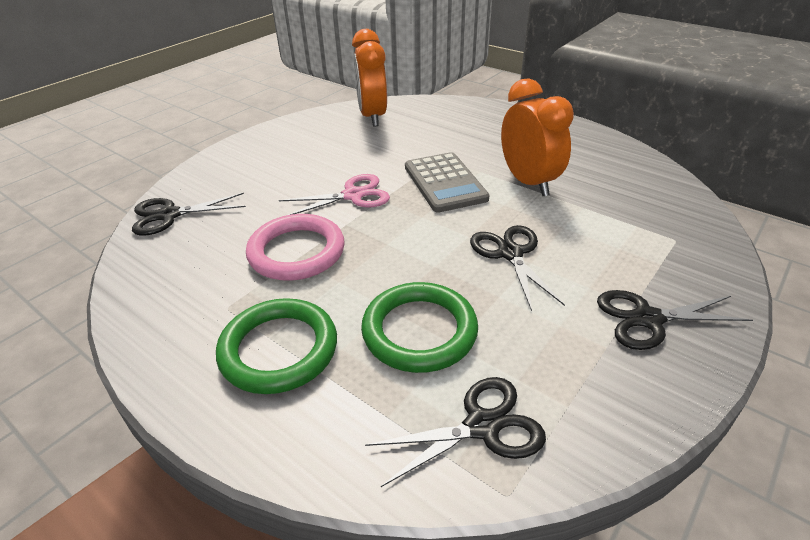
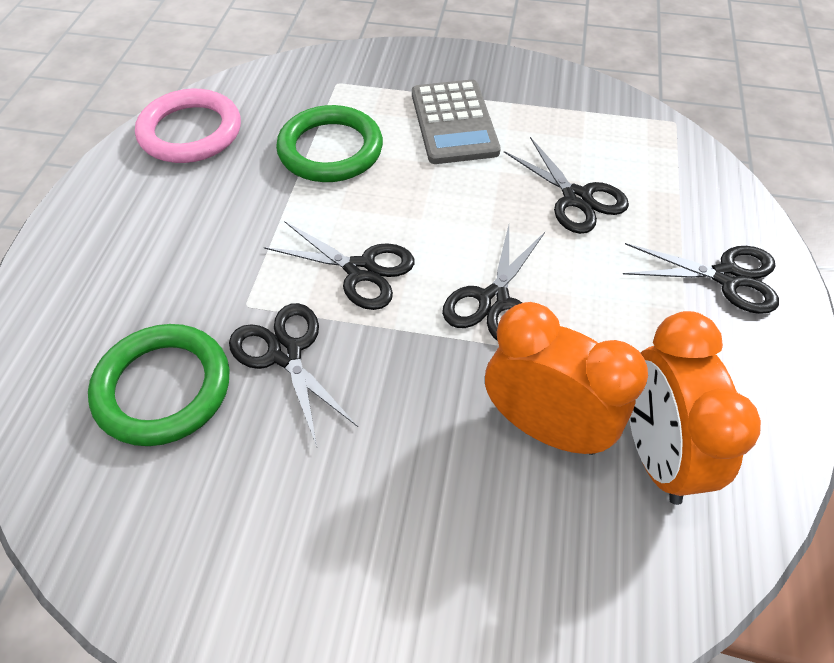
black scissors: [132,193,246,236] [365,377,546,487] [470,225,565,311] [597,290,753,350] = 4 -> [229,303,358,446] [264,221,415,310] [442,225,545,341] [504,137,629,234] [623,243,779,314] = 5
pink scissors: [279,174,390,215] = 1 -> none = 0

